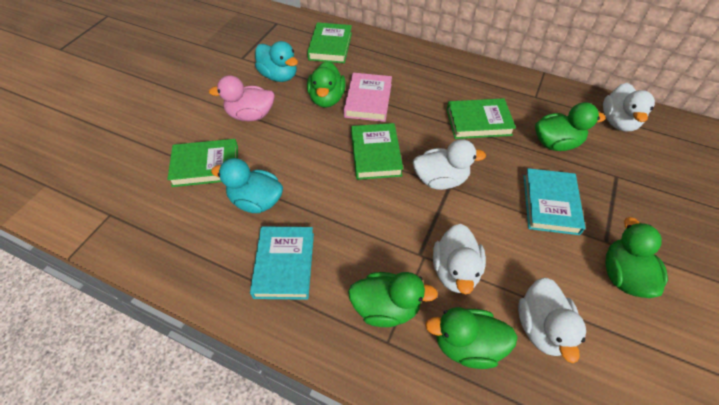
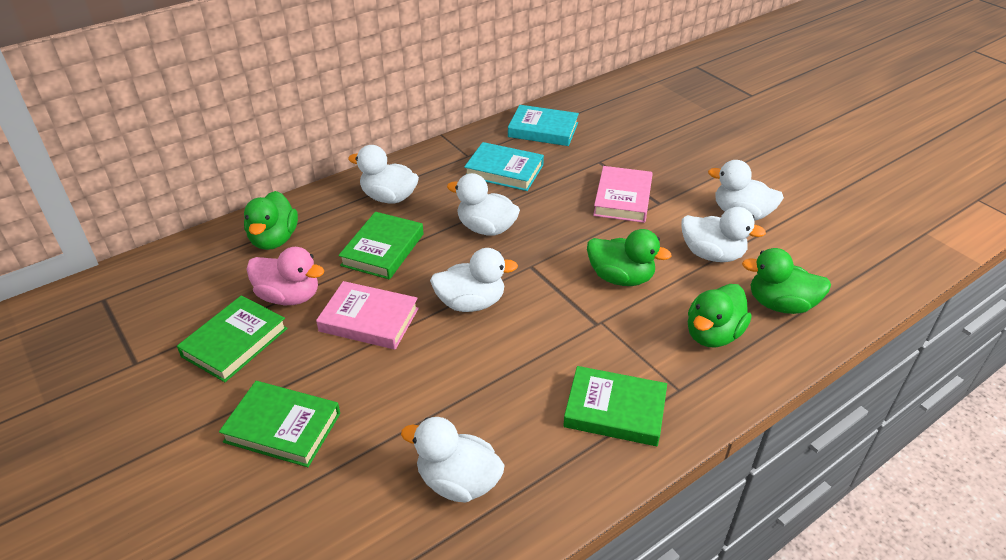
green duck: [307,61,345,108] [348,272,438,327] [425,307,518,369] [535,102,606,151] [605,217,668,298] = 5 -> [244,191,298,250] [587,229,672,286] [688,284,751,348] [742,248,831,314] = 4
pink book: [344,73,392,122] = 1 -> [316,281,419,350] [593,166,653,223] = 2
turquoise duck: [211,158,283,213] [255,41,298,82] = 2 -> none = 0
white duck: [413,139,486,190] [433,224,486,295] [518,277,586,363] [603,83,655,132] = 4 -> [348,145,419,203] [401,417,505,503] [430,248,518,312] [447,173,520,236] [681,207,766,262] [708,160,784,221] = 6

